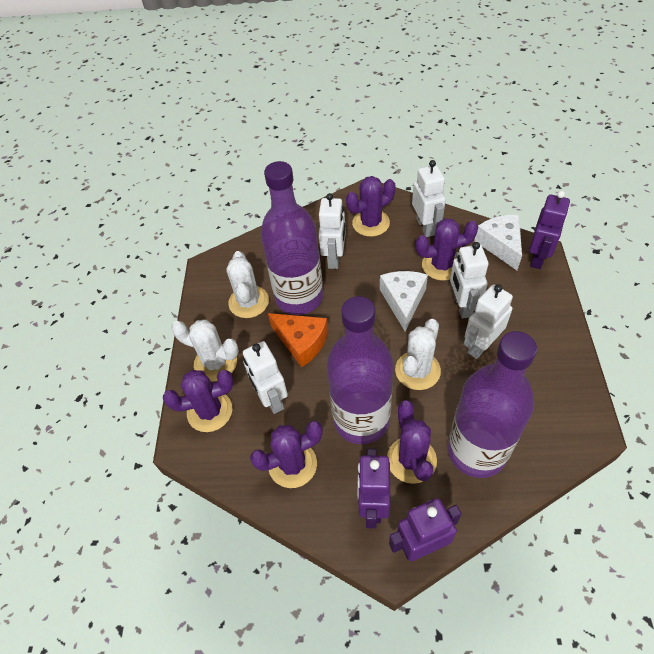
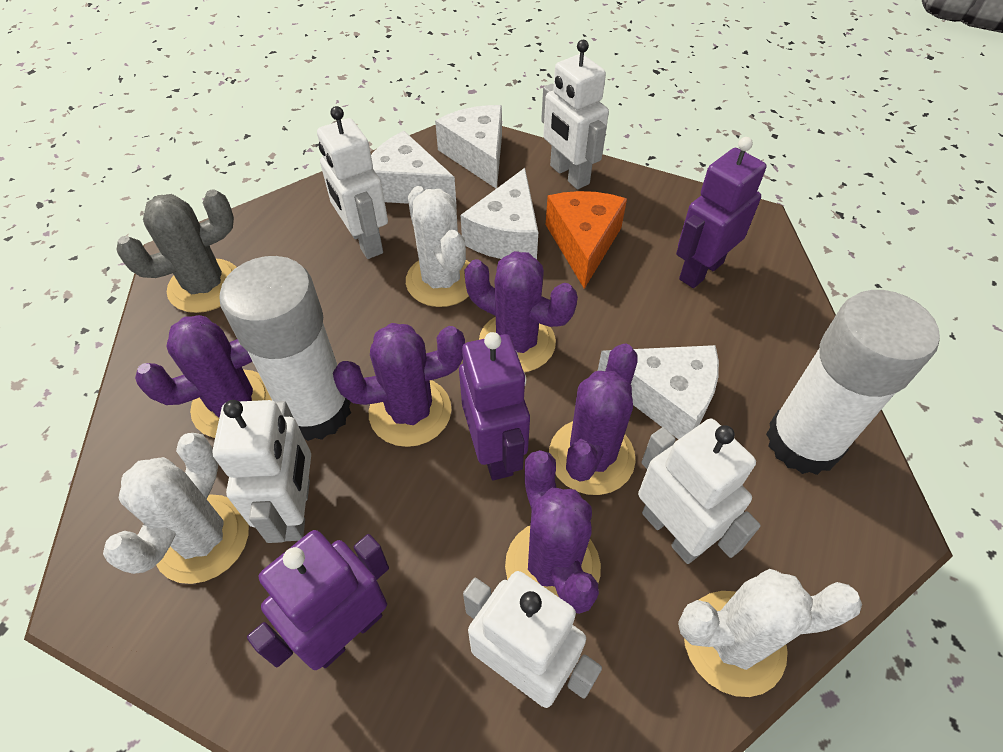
grey cactus: none = 0 -> [116,189,237,313] = 1
purple bottle: [260,161,323,315] [327,296,393,444] [448,331,537,478] = 3 -> none = 0
white cheese: [380,271,428,331] [474,215,522,270] = 2 -> [371,131,457,206] [435,105,502,189] [460,168,538,260] [598,345,719,439] = 4
white glue stick: none = 0 -> [219,256,351,441] [766,290,940,475] = 2

